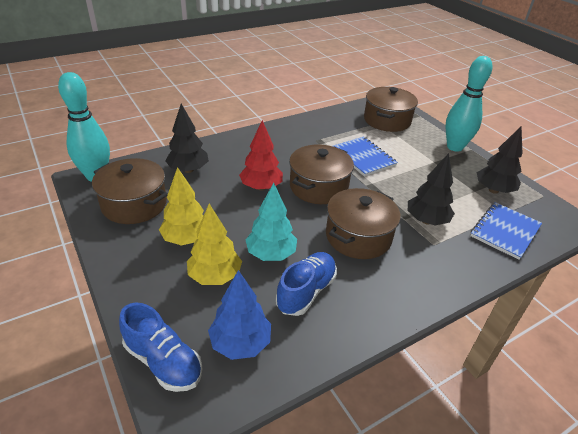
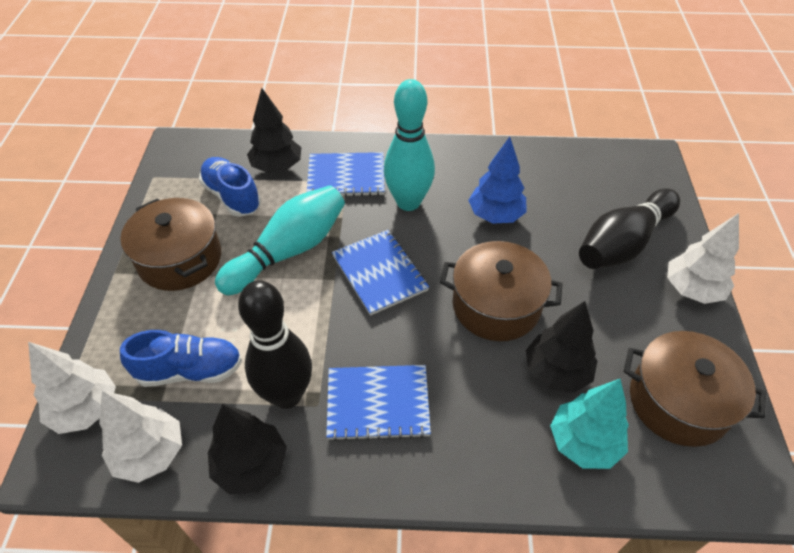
black bowling pin: none = 0 -> [238,280,312,409] [579,188,680,269] = 2
blue notebook: [333,136,398,176] [470,202,542,260] = 2 -> [307,152,385,197] [326,365,431,441] [332,230,429,316] = 3
brown pot: [92,158,168,224] [289,145,354,204] [326,188,401,259] [364,87,418,132] = 4 -> [120,198,221,291] [440,241,563,341] [624,331,766,447] = 3
red tree: [239,120,283,191] = 1 -> none = 0
white tree: none = 0 -> [28,342,116,434] [99,391,182,483] [667,213,739,304] = 3
yellow tree: [159,167,204,245] [187,204,242,285] = 2 -> none = 0

